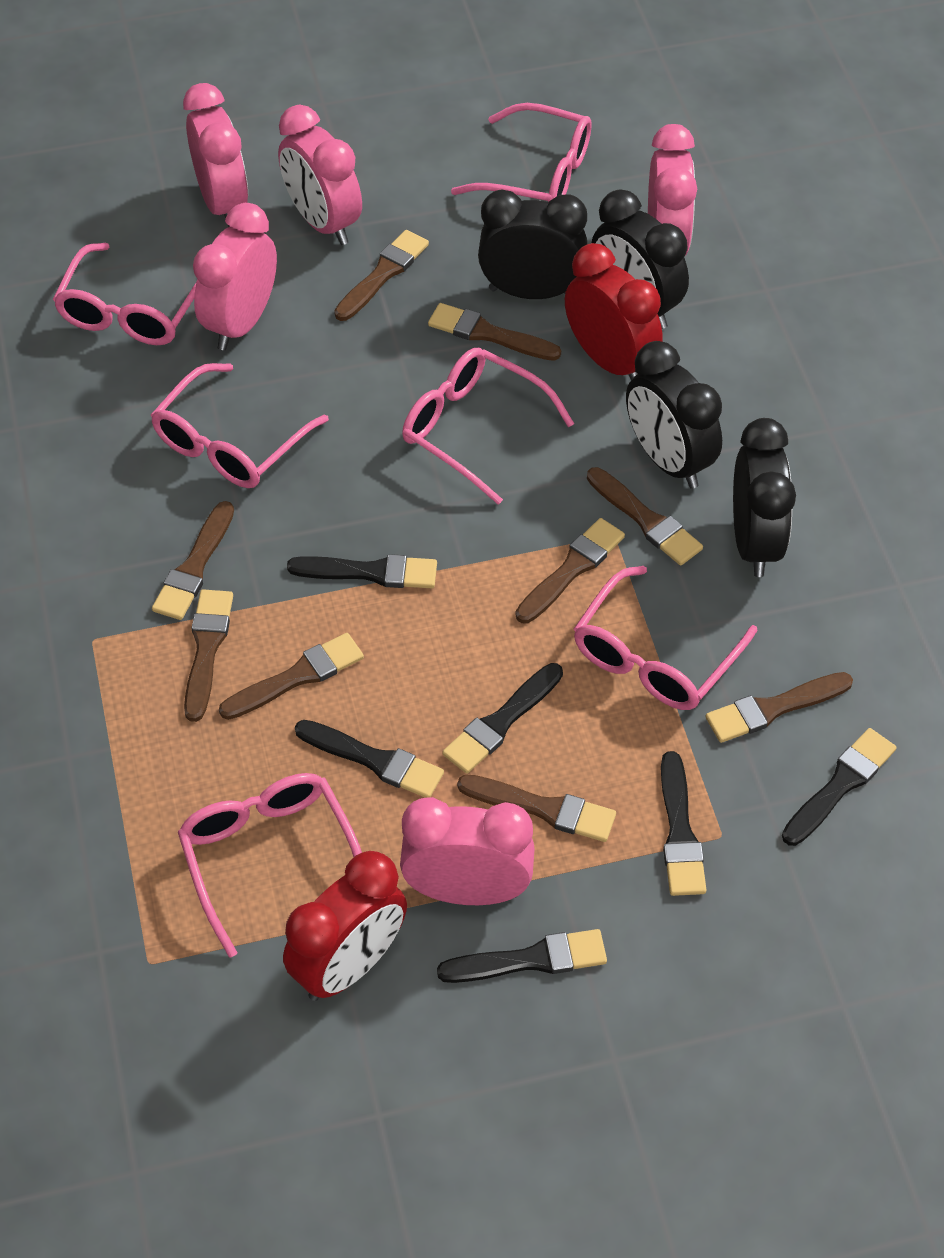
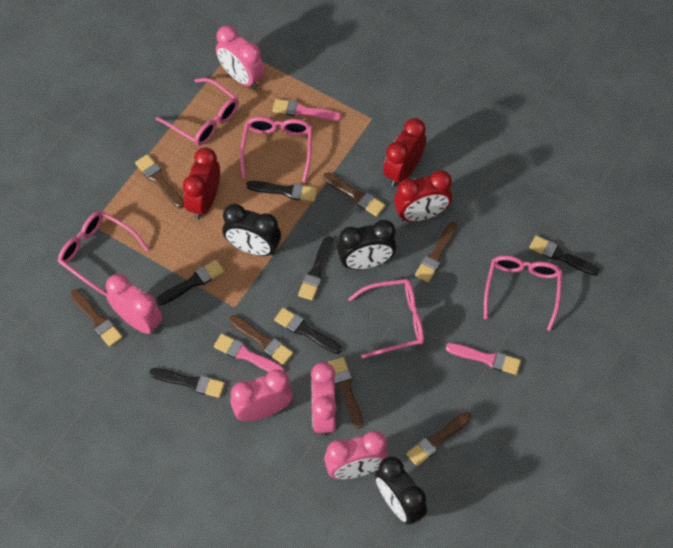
black clock: [478,190,587,299] [592,190,689,329] [626,341,722,489] [733,418,796,577] = 4 -> [223,204,281,256] [337,220,396,270] [375,456,427,525] = 3
brown brush: [152,501,234,620] [184,590,233,722] [219,633,364,720] [334,230,429,321] [428,303,561,361] [457,774,616,842] [516,518,625,623] [587,467,703,565] [706,672,853,743] = 9 -> [70,289,123,347] [135,155,184,208] [229,315,293,365] [323,173,386,217] [328,357,363,429] [406,412,471,466] [415,222,457,282] = 7
pink brush: none = 0 -> [214,334,284,372] [272,99,342,121] [446,343,521,375] = 3
pink glasses: [53,243,196,345] [151,363,329,488] [178,773,362,958] [402,348,574,505] [451,103,592,202] [574,566,757,710] = 6 -> [58,211,149,296] [155,78,239,146] [240,117,312,183] [348,279,424,359] [484,255,562,331] = 5
red clock: [283,851,407,1001] [565,243,662,380] = 2 -> [183,147,220,219] [383,118,426,187] [394,170,452,222] = 3

